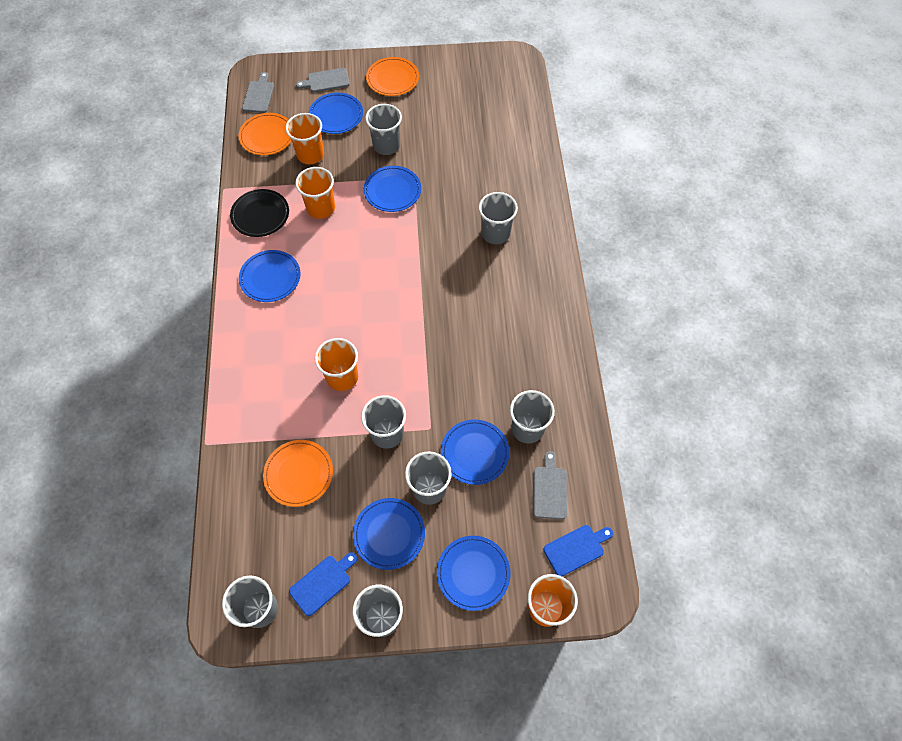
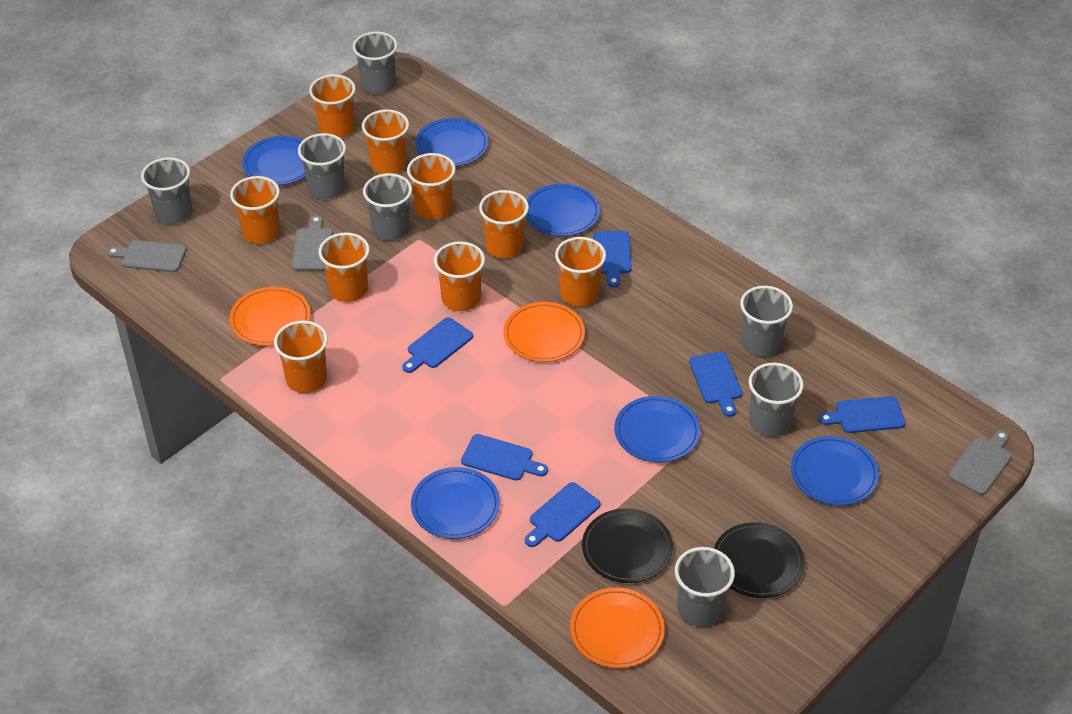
black plate: [230,189,289,237] = 1 -> [582,508,673,583] [714,522,805,598] = 2
blue cutting board: [289,552,357,616] [543,525,613,576] = 2 -> [402,318,473,373] [461,434,548,481] [525,482,601,547] [593,231,632,288] [689,352,742,417] [818,396,905,433] = 6
orange cup: [286,113,324,164] [295,167,335,219] [315,338,358,391] [528,574,578,627] = 4 -> [230,176,280,244] [274,321,328,393] [309,74,356,138] [319,233,370,302] [362,109,409,174] [407,153,456,220] [434,242,485,311] [479,190,529,258] [555,237,606,306] = 9

